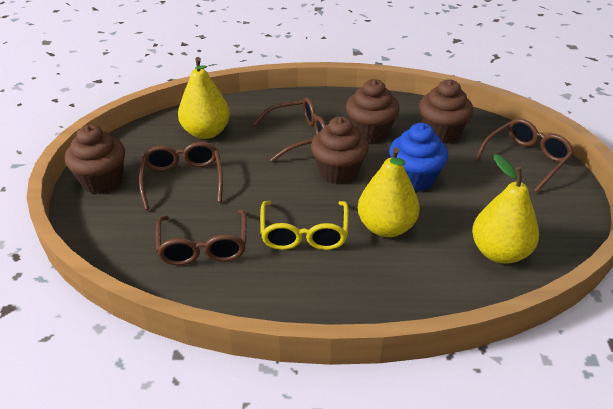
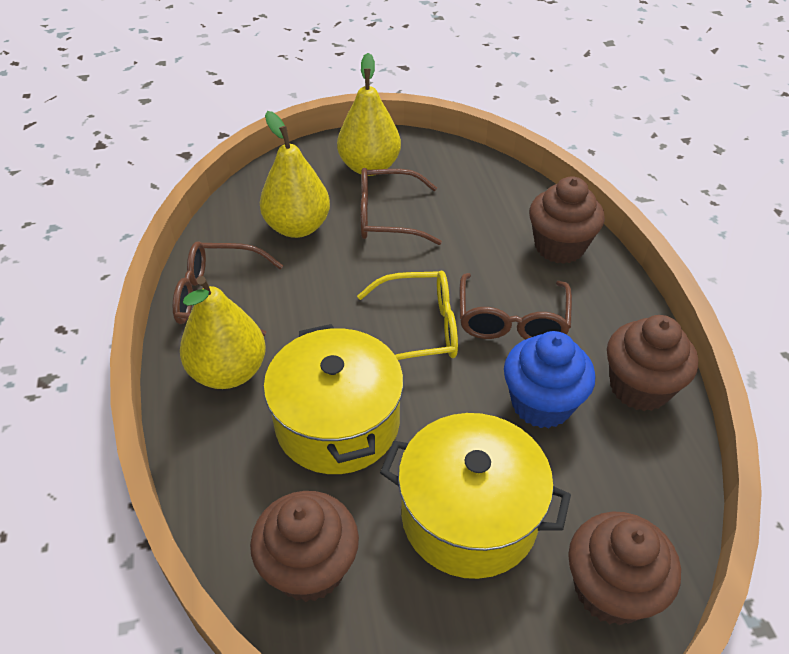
brown glasses: [139,142,223,210] [156,210,247,265] [253,97,326,162] [475,118,574,193] = 4 -> [173,242,283,336] [361,168,442,245] [460,273,572,340] = 3
yellow pot: none = 0 -> [263,324,404,474] [380,413,571,579] = 2

